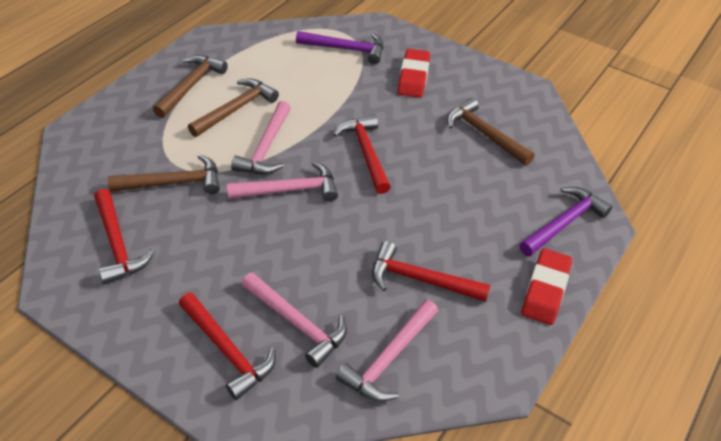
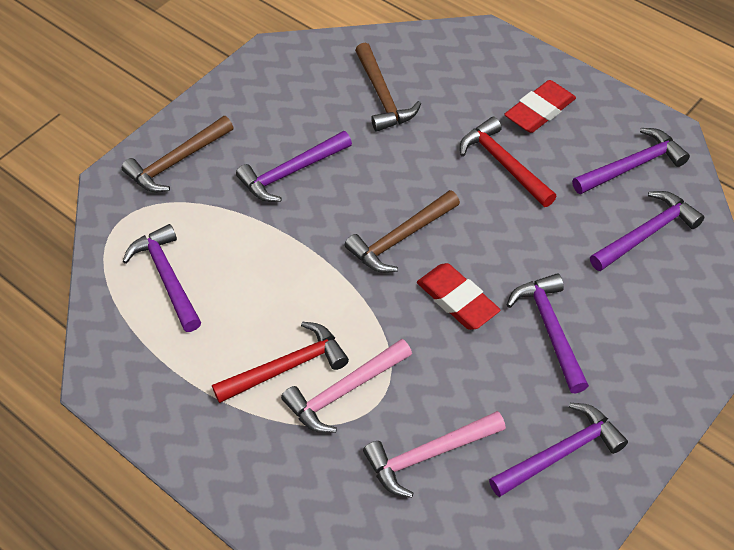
brown hammer: [108,154,220,194] [153,55,228,118] [188,78,279,137] [447,98,535,165] = 4 -> [122,116,233,192] [345,190,460,273] [355,43,421,132] = 3
pink hammer: [227,161,338,202] [231,101,291,174] [241,272,347,368] [336,300,438,402] = 4 -> [281,339,412,433] [363,411,506,498] = 2
purple hammer: [296,31,383,64] [520,187,612,256] = 2 -> [122,224,201,332] [236,131,352,202] [489,403,628,497] [507,273,589,393] [572,128,690,194] [590,191,704,271] = 6
red hammer: [94,189,155,284] [179,293,276,400] [333,115,391,194] [372,241,490,302] = 4 -> [212,322,349,403] [460,117,557,207] = 2

